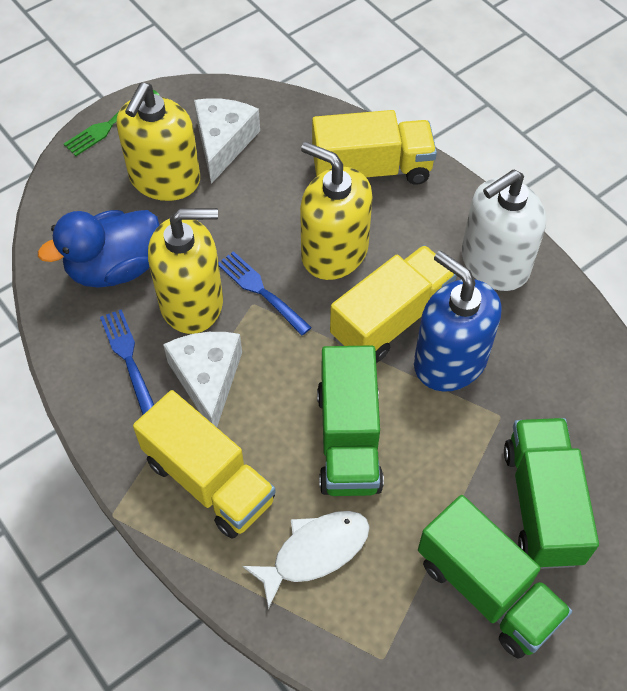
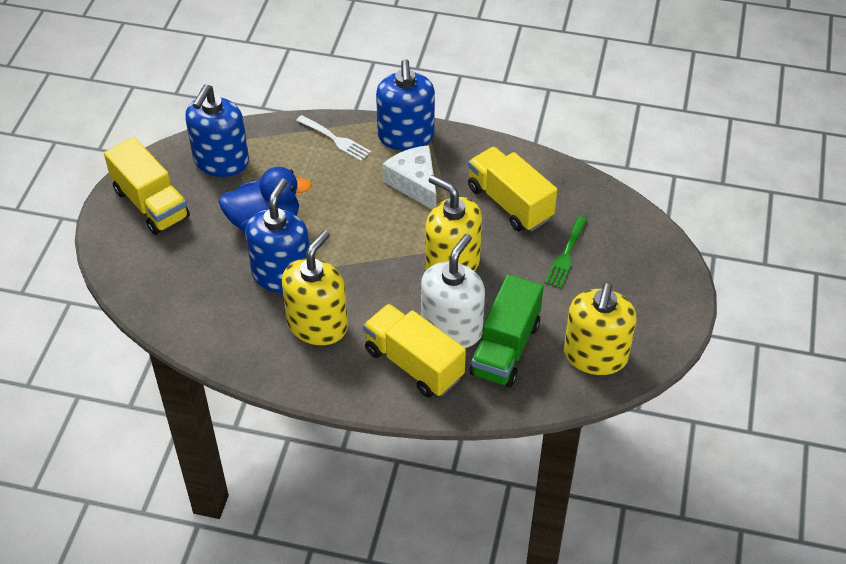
blue fork: [100,309,154,415] [218,251,312,336] = 2 -> none = 0
blue soap dispenser: [414,250,501,392] = 1 -> [185,85,249,177] [245,179,309,293] [376,59,435,151] = 3
green truck: [317,345,384,496] [418,495,572,659] [504,418,599,569] = 3 -> [469,274,543,387] = 1
white cheese: [163,332,242,427] [194,98,260,184] = 2 -> [382,145,437,210] = 1
white fish: [242,511,370,609] = 1 -> none = 0
white fork: none = 0 -> [296,115,371,161] = 1

